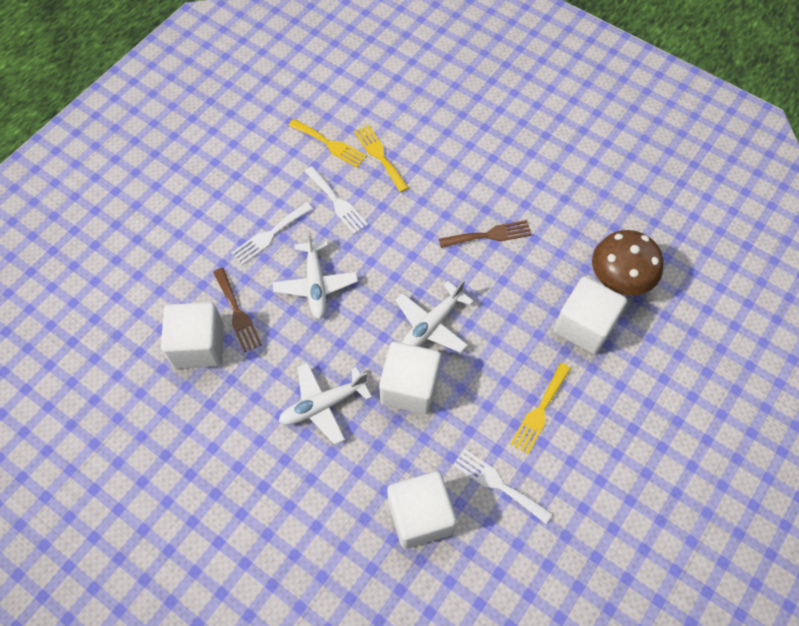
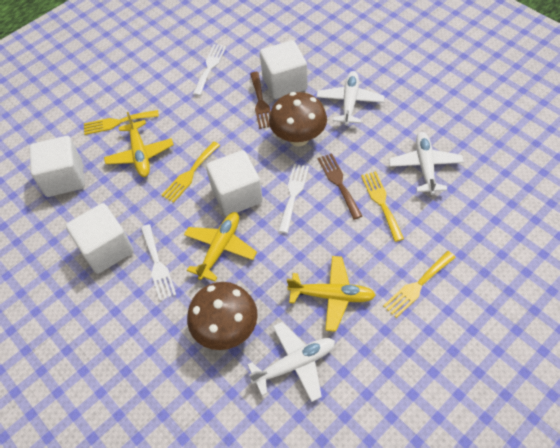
brown mushroom: [592,230,663,295] = 1 -> [187,282,258,350] [269,92,327,146] = 2
yellow fork: [288,119,367,168] [354,125,409,192] [510,363,571,454] = 3 -> [84,110,159,135] [162,141,220,203] [361,171,404,242] [383,251,456,318] = 4
yellow plane: none = 0 -> [104,112,174,177] [184,212,257,282] [287,256,376,332] = 3

